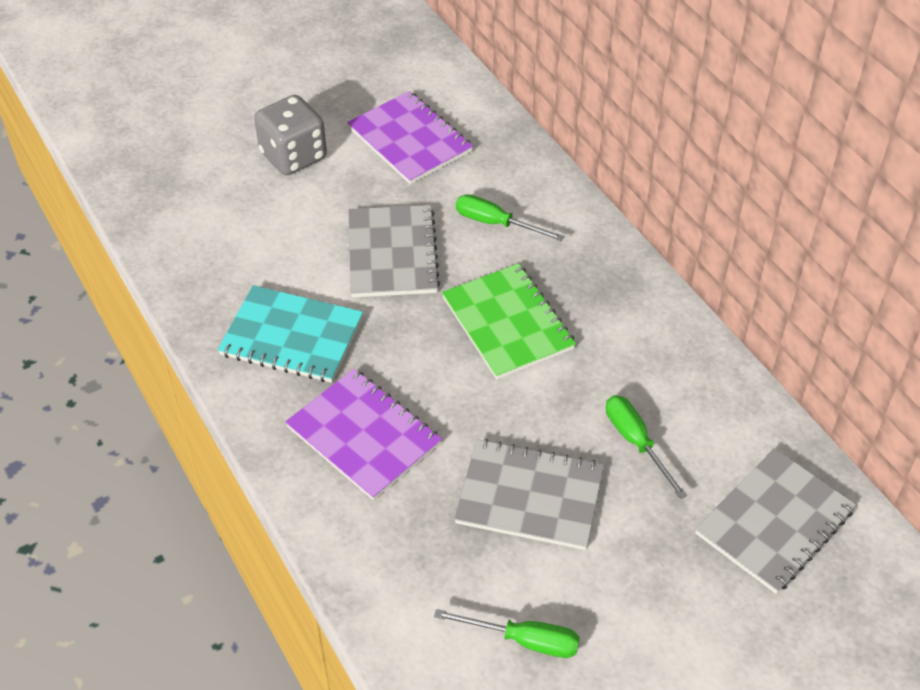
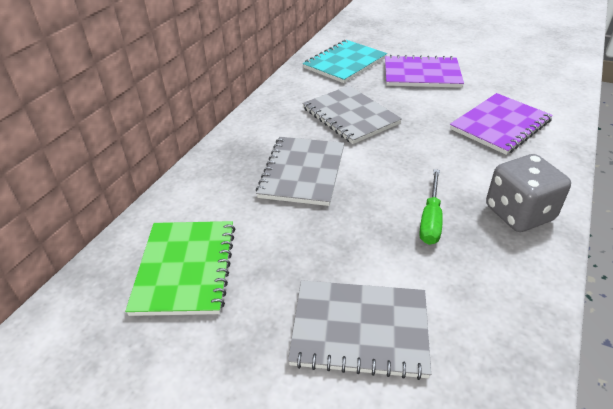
green screwdriver: [434,609,580,658] [456,194,564,241] [606,395,687,499] = 3 -> [420,169,443,245] = 1

